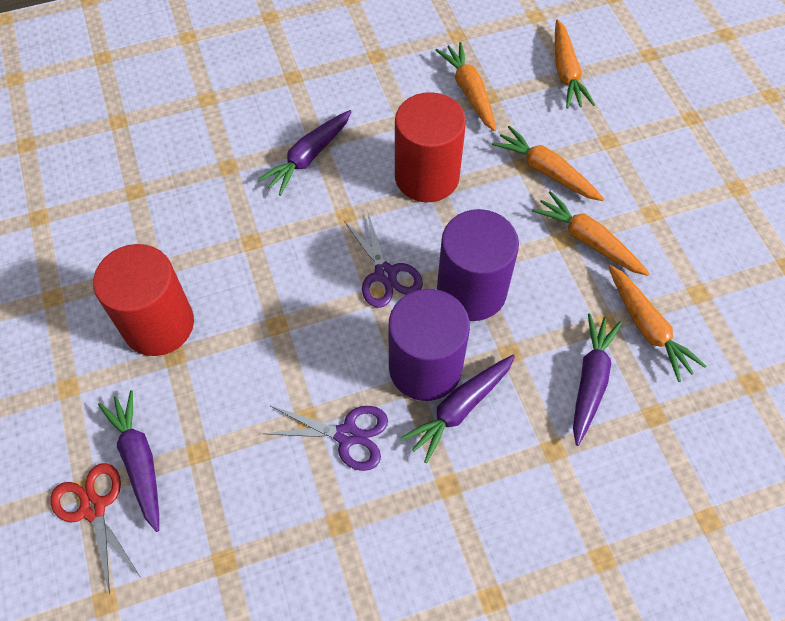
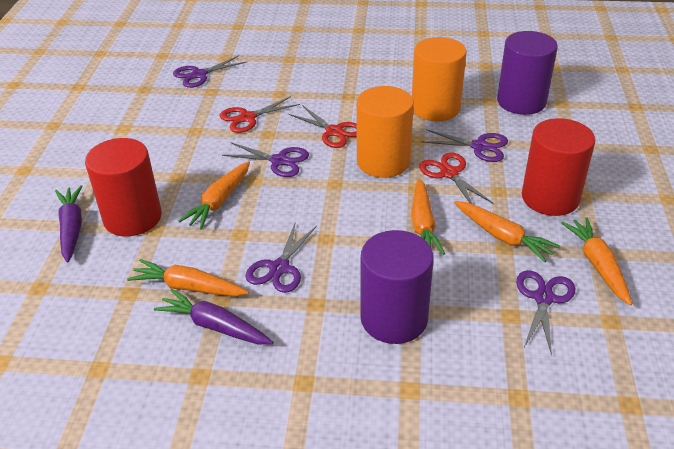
orange cylinder: none = 0 -> [357,86,414,178] [412,37,467,121] = 2
purple carrot: [98,390,159,532] [257,110,352,196] [401,355,515,463] [573,313,622,446] = 4 -> [55,185,83,263] [154,289,273,344] = 2
purple scissors: [263,406,388,471] [344,213,423,308] = 2 -> [173,55,247,88] [222,142,309,177] [245,221,317,293] [421,129,508,162] [516,270,575,356] = 5
red scissors: [50,463,140,594] = 1 -> [220,96,300,133] [289,105,357,148] [419,152,494,204] = 3

